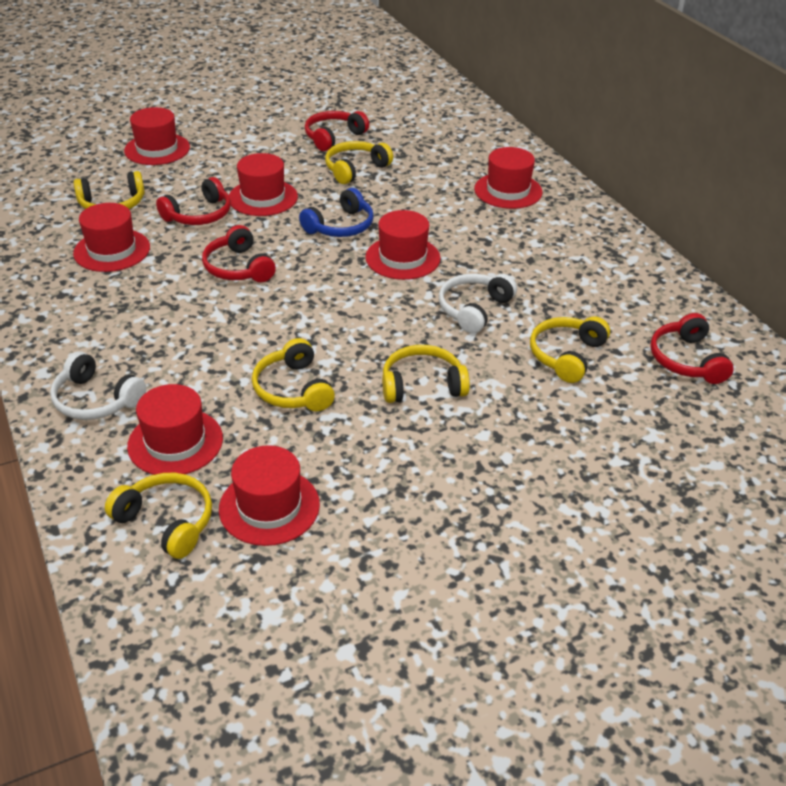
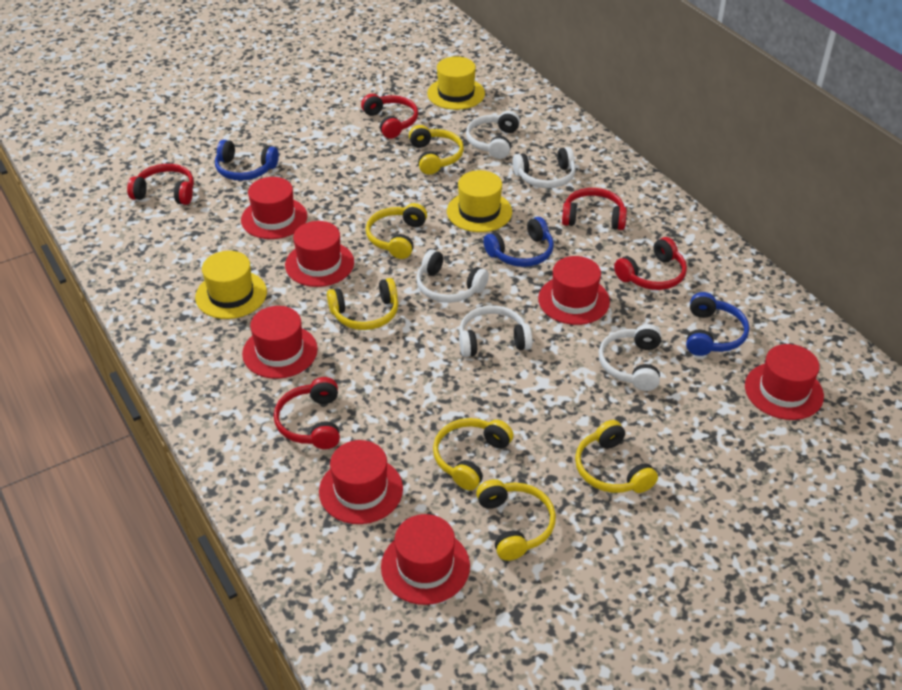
blue headphones: [299,188,374,237] = 1 -> [215,140,279,181] [483,217,554,267] [686,292,749,356] = 3
red headphones: [156,177,231,225] [202,225,276,282] [305,111,369,151] [650,313,734,384] = 4 -> [127,164,194,205] [274,377,340,449] [361,94,418,139] [562,188,627,230] [614,237,687,290] = 5
white headphones: [50,351,146,420] [438,274,517,334] = 2 -> [416,250,489,303] [459,305,532,357] [466,111,520,159] [513,147,576,188] [599,324,661,391] = 5
yellow hat: none = 0 -> [195,251,267,319] [427,56,485,110] [447,170,512,232] = 3

